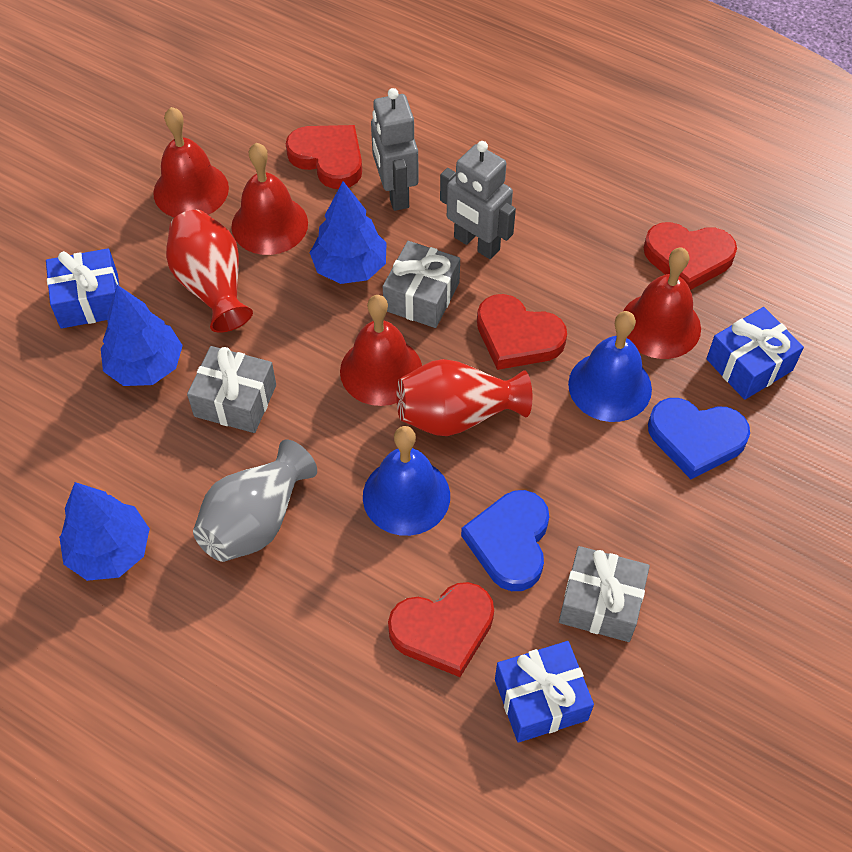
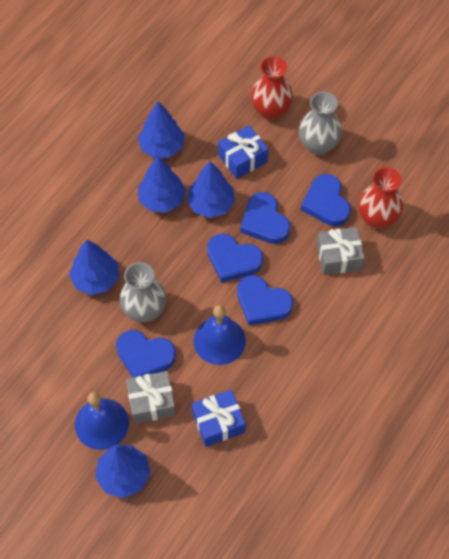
blue gift: [46,248,119,328] [495,641,594,743] [706,307,804,400] = 3 -> [192,389,246,447] [218,125,268,179] = 2
blue heart: [461,490,549,591] [648,398,750,479] = 2 -> [116,330,176,378] [207,233,263,283] [237,275,293,325] [240,192,290,244] [301,174,351,226] = 5
blue tree: [59,482,150,581] [101,285,183,386] [310,181,387,284] = 3 -> [69,240,119,295] [95,444,150,498] [138,101,185,158] [138,156,186,213] [187,161,235,218] = 5
grey gift: [187,346,276,433] [383,241,460,328] [559,546,650,642] = 3 -> [126,371,176,424] [317,227,365,275] = 2
grey robot: [371,88,419,211] [440,141,516,259] = 2 -> none = 0
grey vase: [193,440,317,562] = 1 -> [120,262,166,322] [299,92,342,155] = 2
red bell: [153,107,229,218] [231,143,308,255] [340,295,422,406] [623,247,701,359] = 4 -> none = 0
red heart: [286,125,362,189] [388,582,494,677] [477,294,567,370] [644,222,737,290] = 4 -> none = 0

